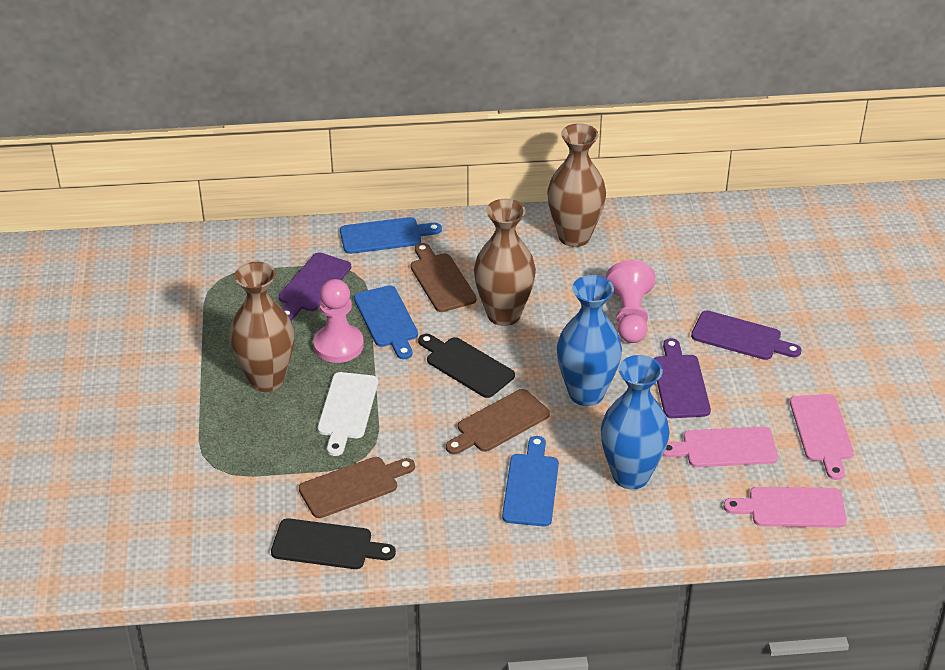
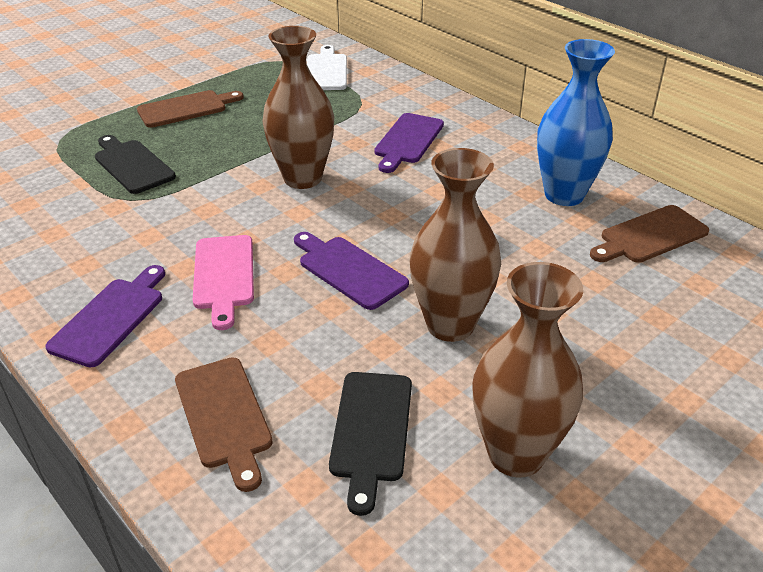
blue cutting board: [340,217,442,254] [354,285,418,359] [502,436,559,526] = 3 -> none = 0
blue vase: [557,275,622,406] [601,355,670,490] = 2 -> [537,39,615,206] = 1
pink cutting board: [663,427,778,467] [723,487,847,528] [790,394,854,480] = 3 -> [193,235,254,330] = 1
pink pawn: [313,279,364,363] [606,260,655,343] = 2 -> none = 0

